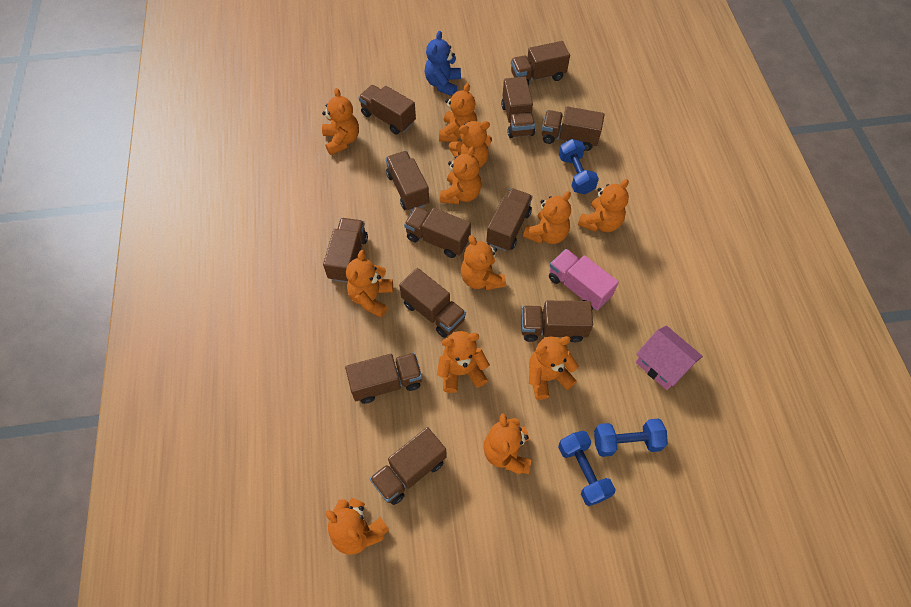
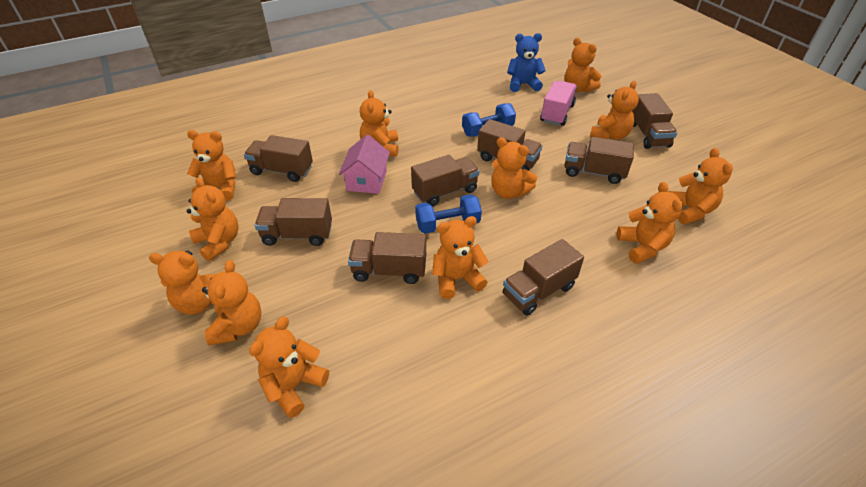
blue dumbbell: [558,431,616,506] [559,139,599,194] [594,418,668,457] = 3 -> [415,194,482,234] [462,103,516,137] = 2
brown truck: [323,218,368,283] [345,353,422,404] [358,85,416,134] [369,427,447,505] [386,151,429,211] [399,268,466,338] [404,207,471,258] [486,188,533,251] [501,77,535,138] [511,41,570,85] [521,301,593,342] [542,106,605,151] = 12 -> [244,135,313,182] [255,198,332,246] [348,232,426,284] [411,155,479,206] [477,119,543,171] [503,239,584,316] [565,137,634,184] [632,93,677,149] = 8

